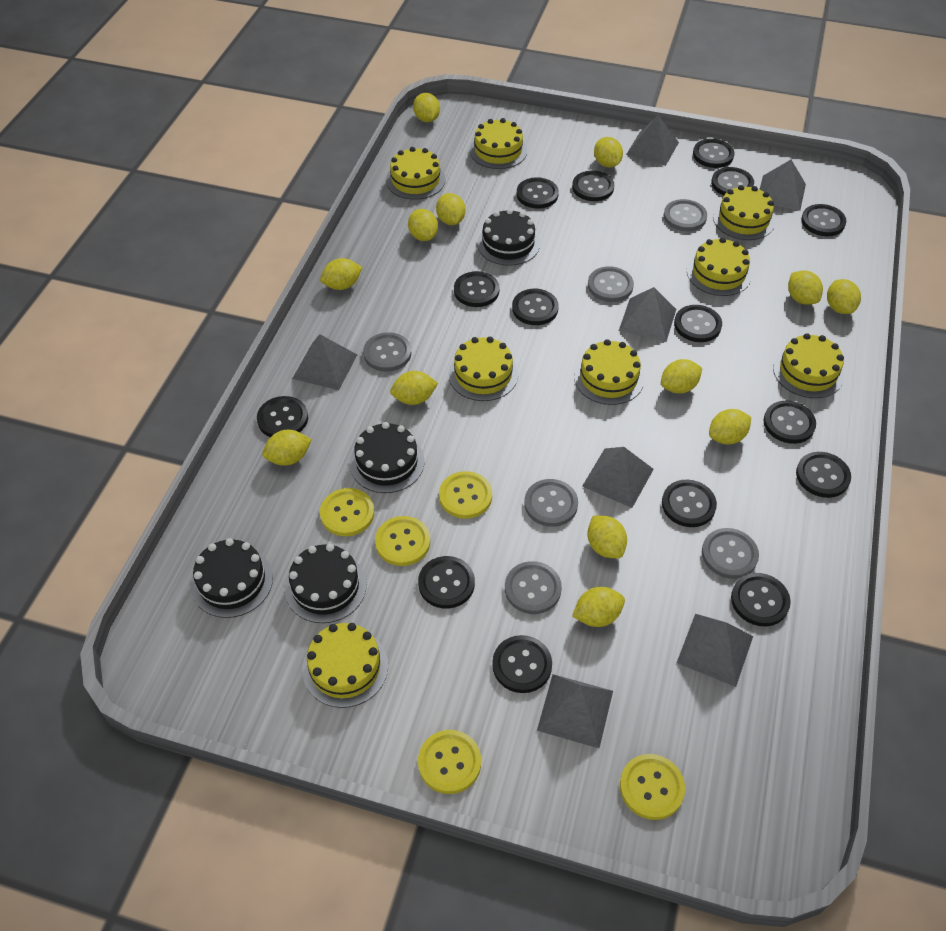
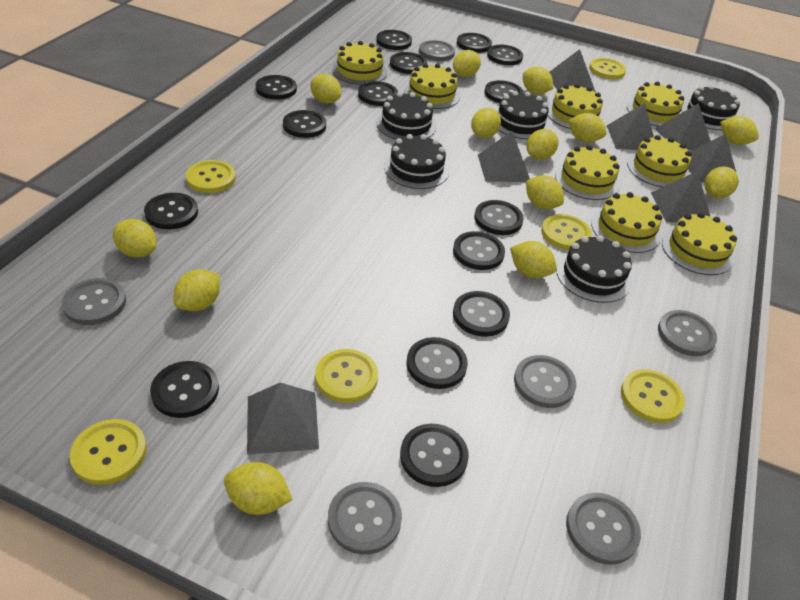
black cake: [191,538,273,618] [285,544,367,623] [350,422,424,493] [477,209,540,266] = 4 -> [376,92,436,140] [384,134,449,189] [497,91,550,139] [556,235,632,303] [681,85,740,130] = 5
yellow button: [320,488,374,536] [375,516,430,566] [418,730,481,794] [439,471,492,519] [620,754,685,820] = 5 -> [70,419,147,485] [186,160,236,193] [315,349,378,403] [541,214,592,250] [589,58,626,79] [621,369,685,423] = 6

